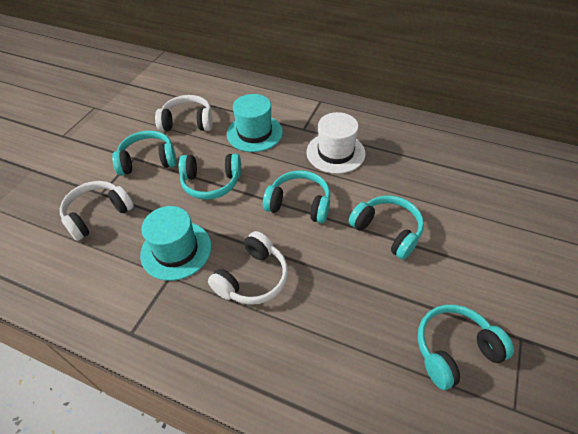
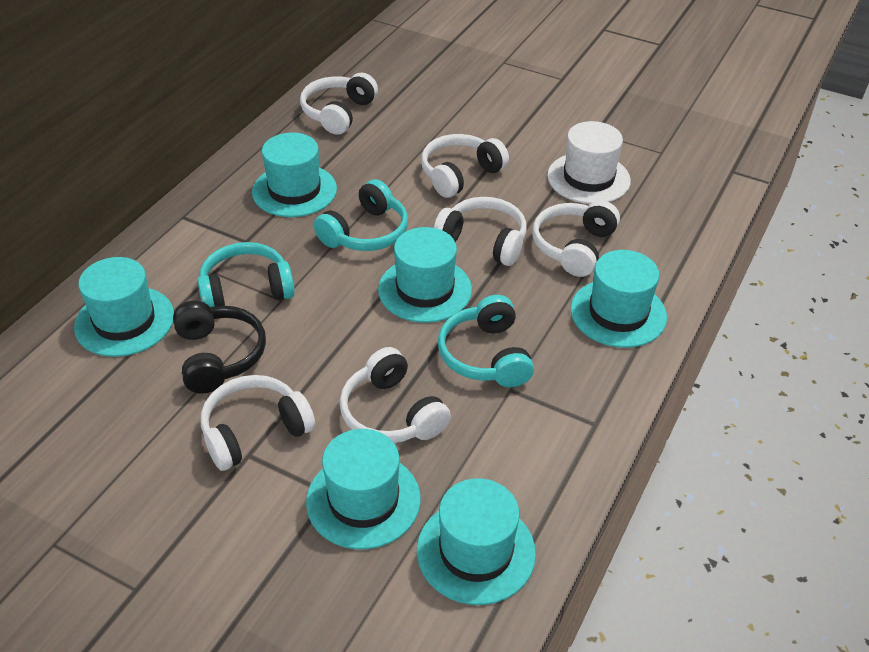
black headphones: none = 0 -> [173,300,266,394] = 1
turquoise hat: [140,206,212,281] [227,94,283,152] = 2 -> [74,257,174,357] [252,133,337,217] [306,429,421,549] [378,227,472,323] [417,478,536,605] [571,250,667,348] = 6
turquoise headphones: [112,130,177,176] [179,153,241,200] [263,170,331,223] [349,195,424,260] [418,305,514,390] = 5 -> [197,242,295,307] [314,179,408,251] [438,295,534,387] = 3
white headphones: [60,181,134,241] [155,95,213,132] [208,231,288,305] = 3 -> [201,375,315,471] [300,73,378,135] [340,347,451,443] [421,134,509,198] [434,197,527,266] [532,200,620,277] = 6

